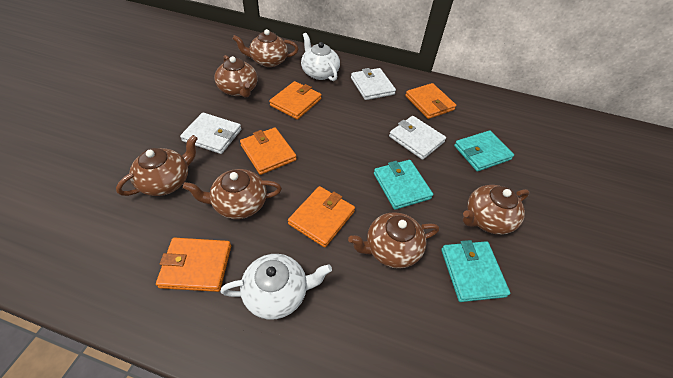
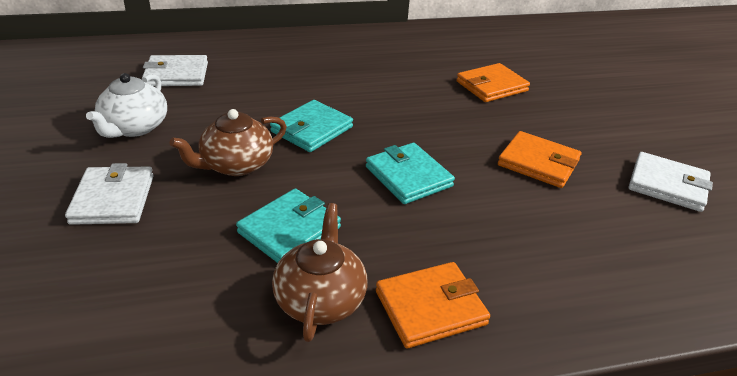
brown teapot: [116,135,198,196] [183,169,282,219] [214,55,258,98] [232,29,298,67] [348,212,439,269] [463,185,529,235] = 6 -> [170,109,287,176] [272,203,367,342] = 2
orange wallet: [156,238,231,292] [240,127,296,175] [269,81,322,120] [288,186,355,248] [405,83,456,119] = 5 -> [376,262,490,348] [456,63,530,102] [498,131,581,188] = 3
white teapot: [221,254,332,320] [301,33,340,81] = 2 -> [86,73,167,138] = 1

